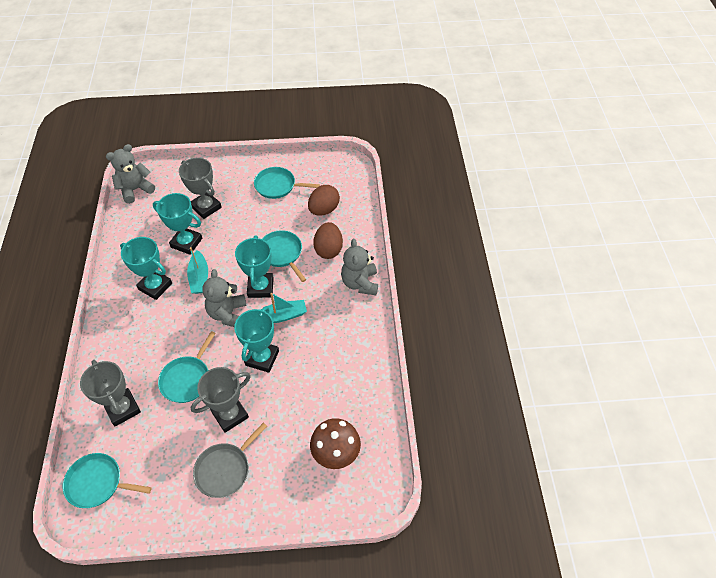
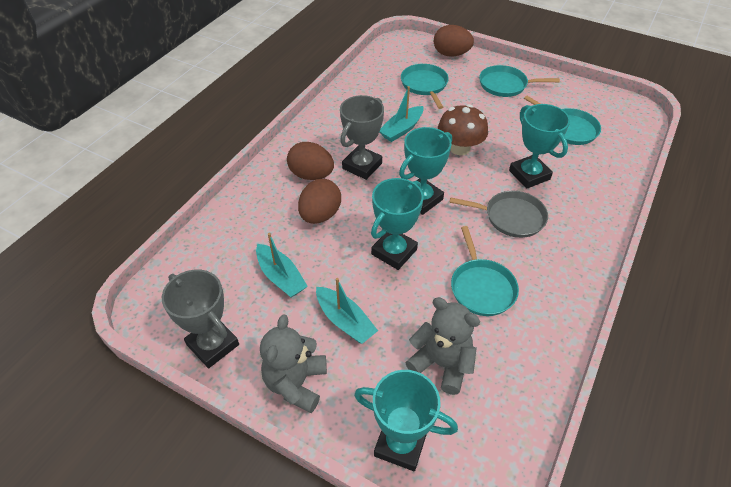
brown egg: [308,185,340,216] [313,222,343,259] = 2 -> [287,142,334,180] [298,179,341,224] [434,25,474,57] = 3
grey teddy bear: [106,144,155,204] [202,269,246,327] [341,239,378,295] = 3 -> [260,314,327,413] [405,297,480,395] = 2
grey trophy: [80,360,141,426] [179,158,222,219] [191,367,251,433] = 3 -> [162,270,239,368] [340,95,384,180] = 2
turquoise boat: [187,247,208,294] [261,293,307,323] = 2 -> [256,233,308,298] [316,278,378,344] [380,86,424,142] = 3

